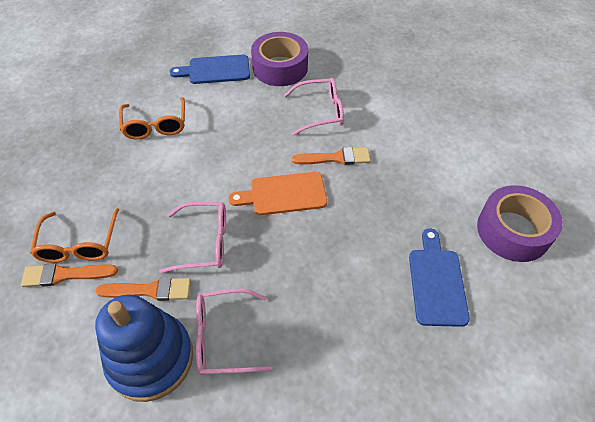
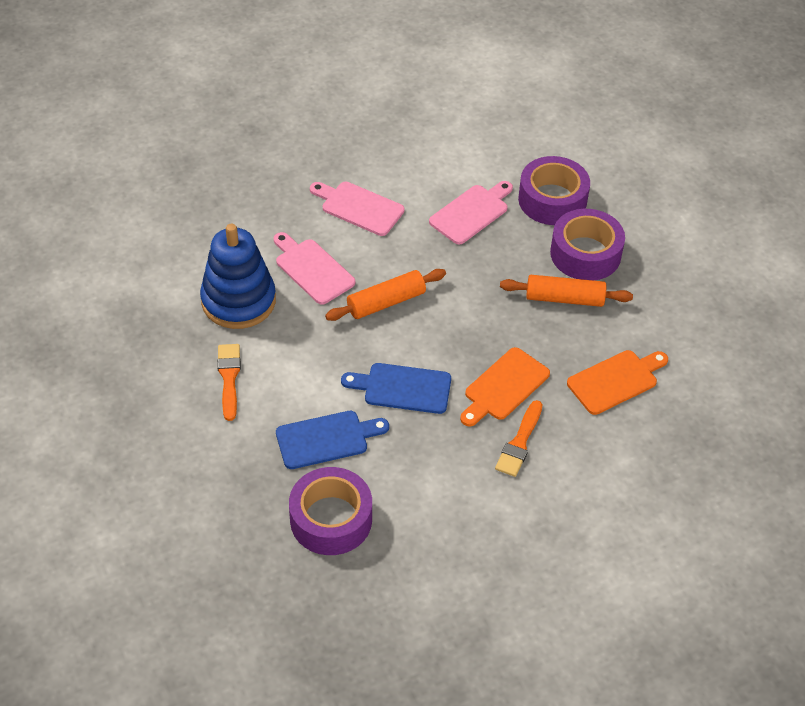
orange brush: [21,263,118,287] [95,277,191,301] [292,147,371,165] = 3 -> [217,344,241,421] [495,400,543,477] = 2
orange cutting board: [228,172,327,215] = 1 -> [460,347,550,427] [567,350,668,415] = 2
orange glasses: [30,208,119,263] [119,97,185,139] = 2 -> none = 0
orange rolling pin: none = 0 -> [325,269,446,321] [500,275,633,307] = 2
pink cutting board: none = 0 -> [274,232,356,305] [310,182,405,236] [429,181,513,244] = 3
pink glasses: [159,202,226,273] [196,288,272,375] [284,78,344,135] = 3 -> none = 0
purple tape: [251,32,308,86] [477,185,563,262] = 2 -> [289,467,372,555] [518,156,590,225] [550,209,625,281] = 3

